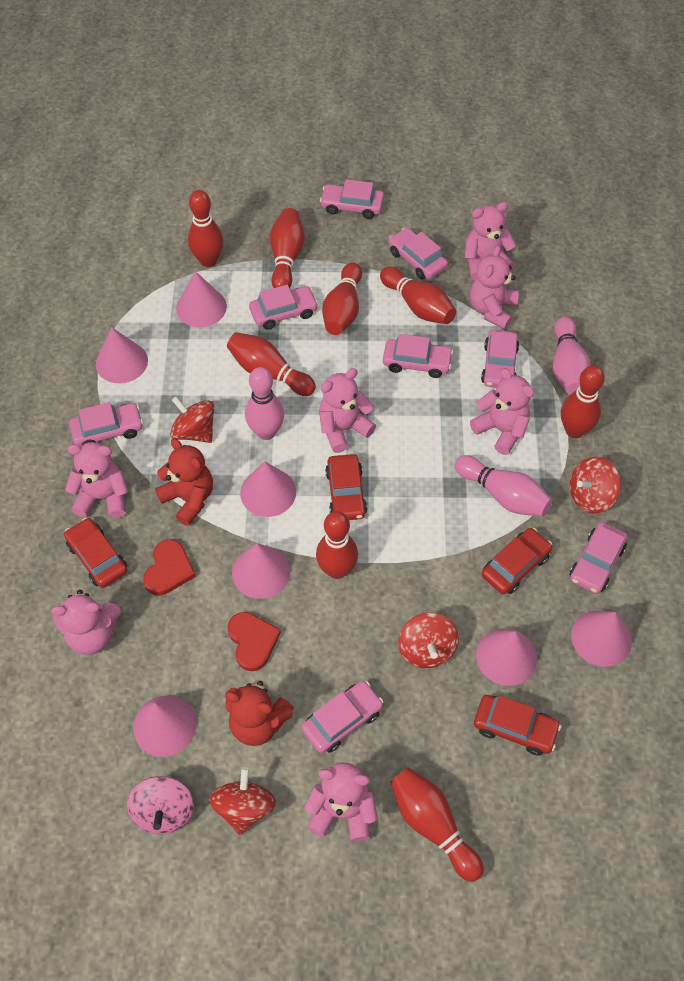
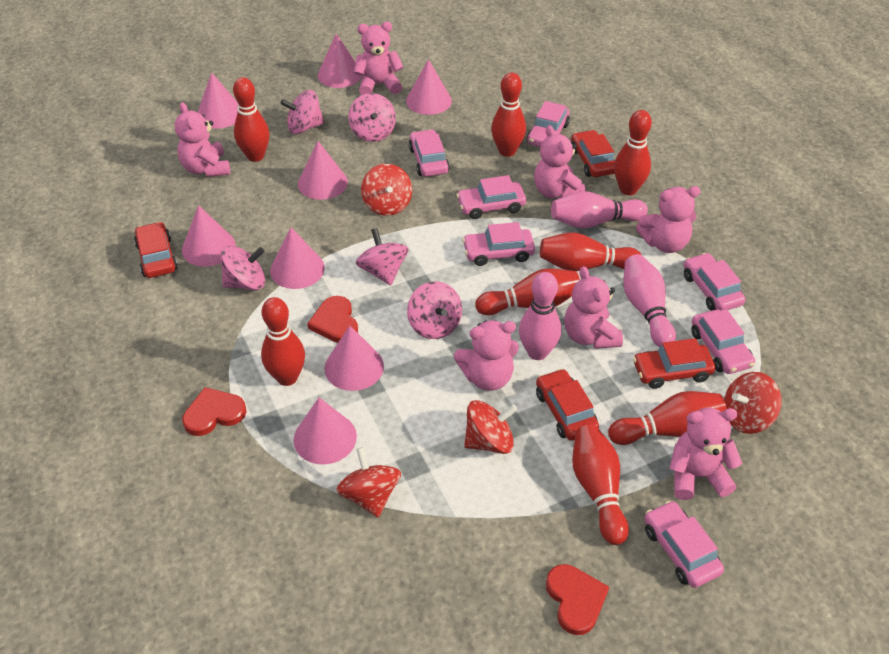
pink car: [69,402,143,446] [249,285,318,330] [301,681,384,753] [320,179,384,219] [383,334,453,378] [389,228,448,279] [481,330,519,388] [570,522,628,594] = 8 -> [409,129,450,177] [456,175,526,219] [462,222,535,266] [527,101,570,147] [644,501,724,588] [684,253,745,311] [691,309,755,374] = 7
pink cone: [96,328,148,383] [133,695,197,757] [176,271,227,327] [232,543,290,599] [240,461,296,517] [476,628,537,686] [571,610,632,667] = 7 -> [182,205,236,267] [198,72,238,129] [270,227,325,289] [294,398,357,464] [298,141,348,200] [318,34,362,88] [324,326,384,391] [406,59,452,115] = 8
pink spinning top: [127,776,194,834] = 1 -> [220,245,265,290] [280,90,324,134] [348,93,396,142] [356,228,409,286] [407,281,462,339] = 5
red heart: [143,539,196,595] [227,612,281,671] = 2 -> [182,387,246,436] [307,296,358,343] [546,564,609,635] = 3
red teddy bear: [155,438,213,526] [225,681,294,746] = 2 -> none = 0

